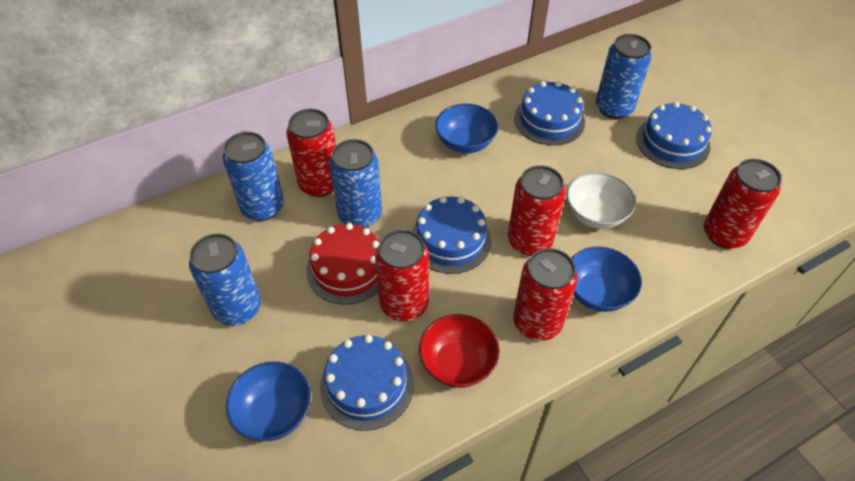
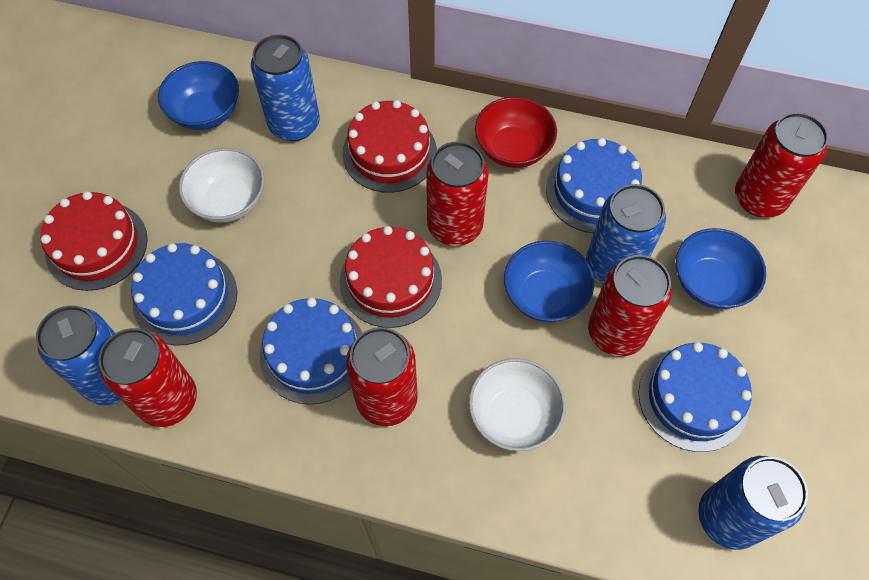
red cake: [306,223,380,305] = 1 -> [40,191,148,291] [340,226,442,328] [342,100,437,193] = 3
white bowl: [567,172,636,229] = 1 -> [179,148,265,222] [469,358,566,451] = 2

